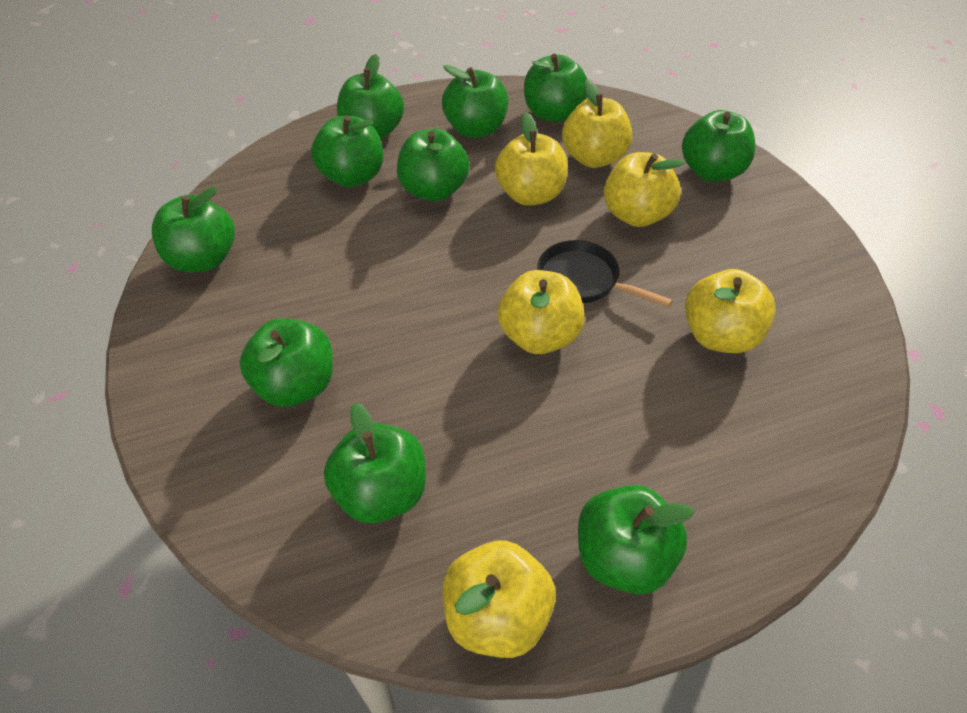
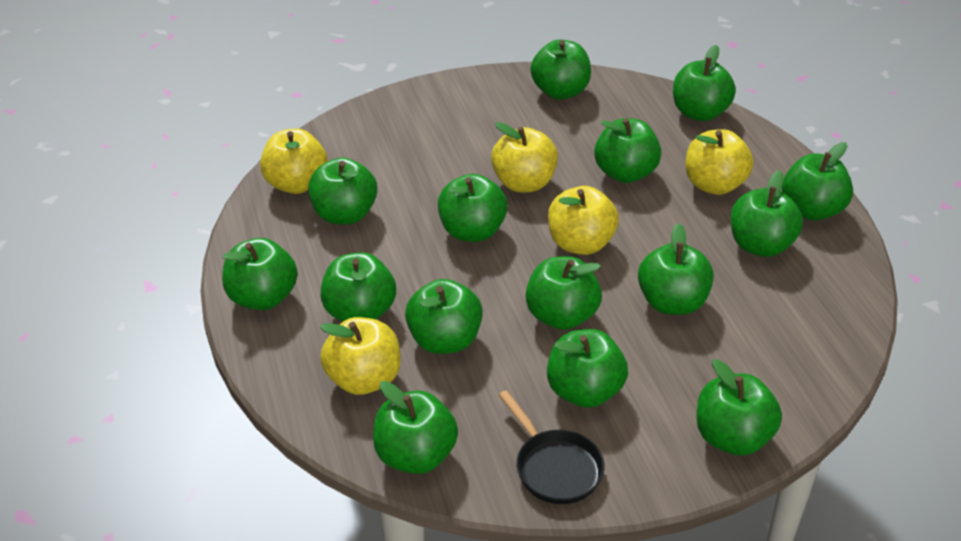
green apple: [152,187,235,272] [240,318,333,407] [311,115,383,187] [324,402,426,524] [337,54,404,140] [397,128,470,201] [442,65,508,138] [524,54,587,122] [578,485,695,595] [682,110,755,182] = 10 -> [222,238,298,310] [308,157,377,225] [321,252,396,321] [373,381,458,474] [405,279,483,354] [438,174,508,242] [526,256,602,330] [531,39,591,99] [547,329,628,408] [594,118,661,183] [638,223,714,315] [673,45,736,121] [696,359,782,456] [730,170,803,257] [782,142,853,221] = 15
yellow apple: [442,541,556,658] [495,113,568,206] [497,270,585,354] [562,79,632,168] [604,152,685,227] [685,269,776,353] = 6 -> [260,128,328,194] [320,317,401,395] [491,122,558,192] [548,186,619,255] [685,129,753,195] = 5

